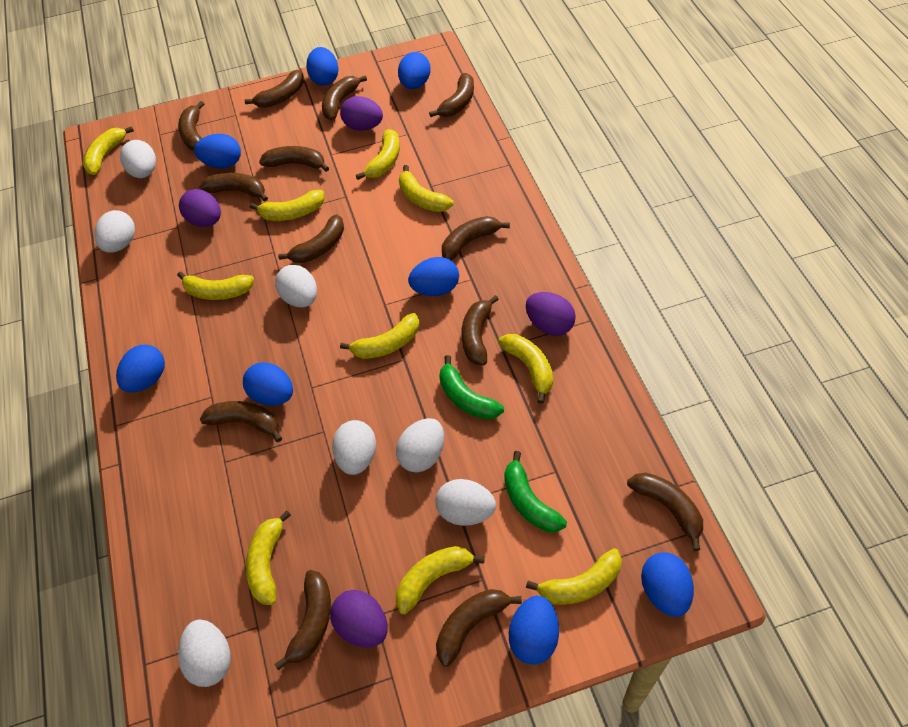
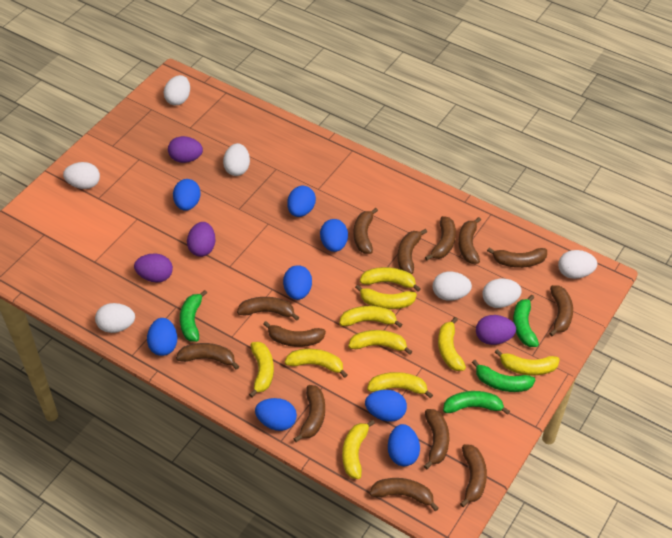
green banana: [439,355,504,420] [504,451,567,532] = 2 -> [180,290,207,342] [443,391,510,415] [472,360,535,392] [513,295,539,347] = 4

